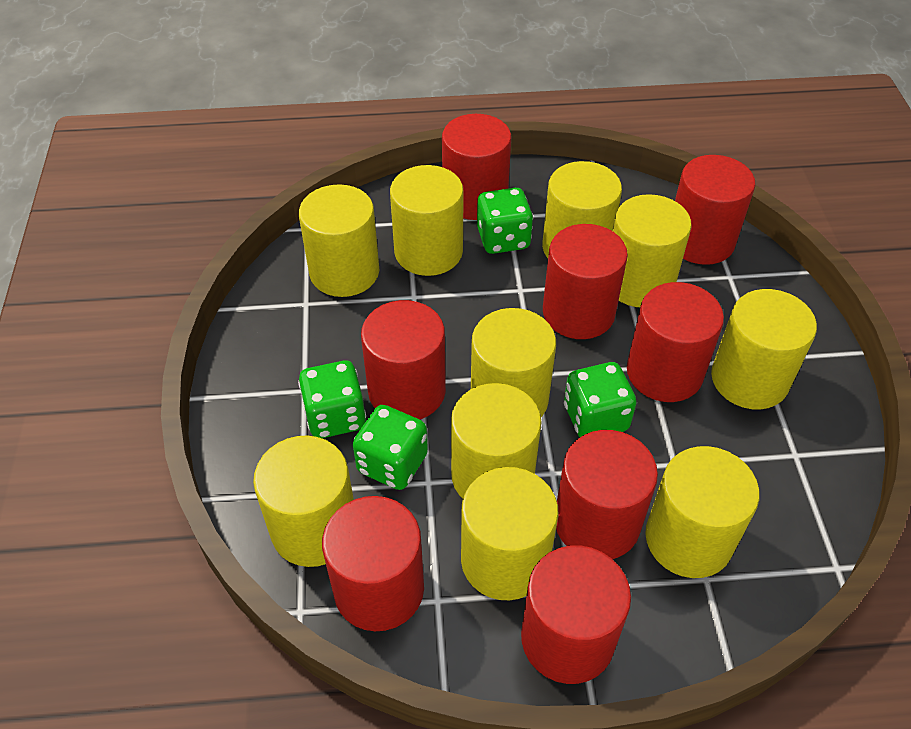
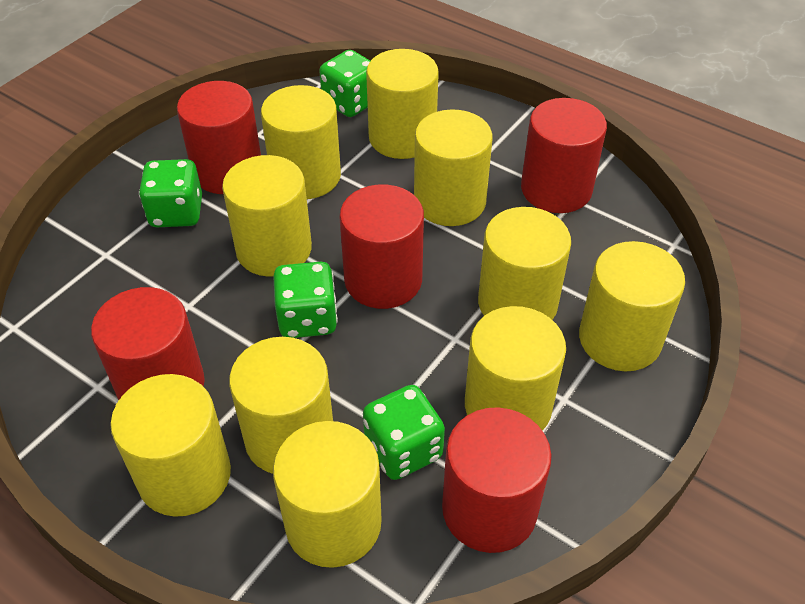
red cylinder: [322,496,424,631] [361,300,446,419] [442,114,511,220] [521,545,631,684] [543,224,628,339] [556,430,658,559] [627,282,724,402] [675,155,755,265] = 8 -> [91,287,205,400] [177,81,261,194] [339,184,424,309] [442,407,552,553] [521,98,607,213] = 5

